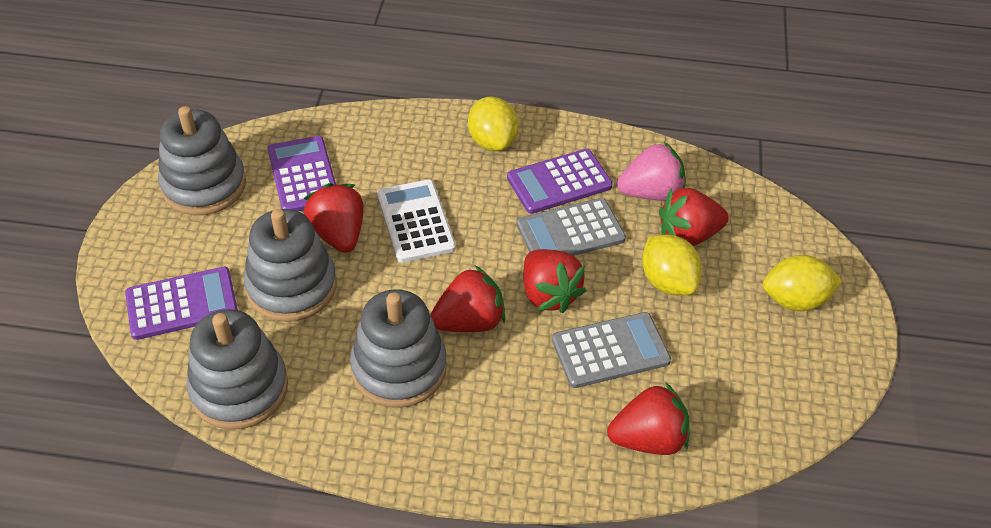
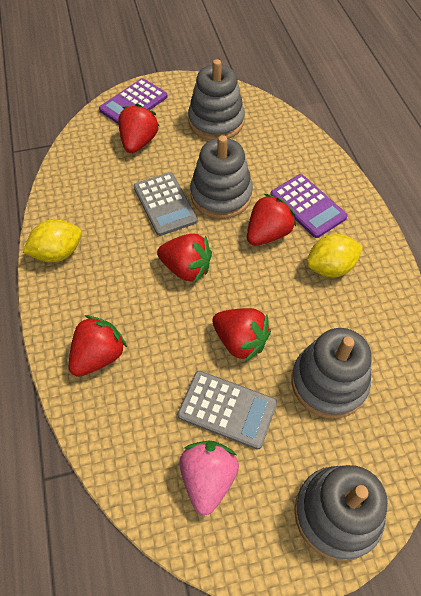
purple calculator: [125,267,238,340] [268,136,336,211] [507,149,613,214] = 3 -> [99,78,168,124] [270,174,348,238] = 2
white calculator: [377,180,456,263] = 1 -> none = 0
yellow lemon: [468,97,518,151] [642,234,702,295] [763,255,842,311] = 3 -> [23,219,82,262] [307,234,363,277] = 2

